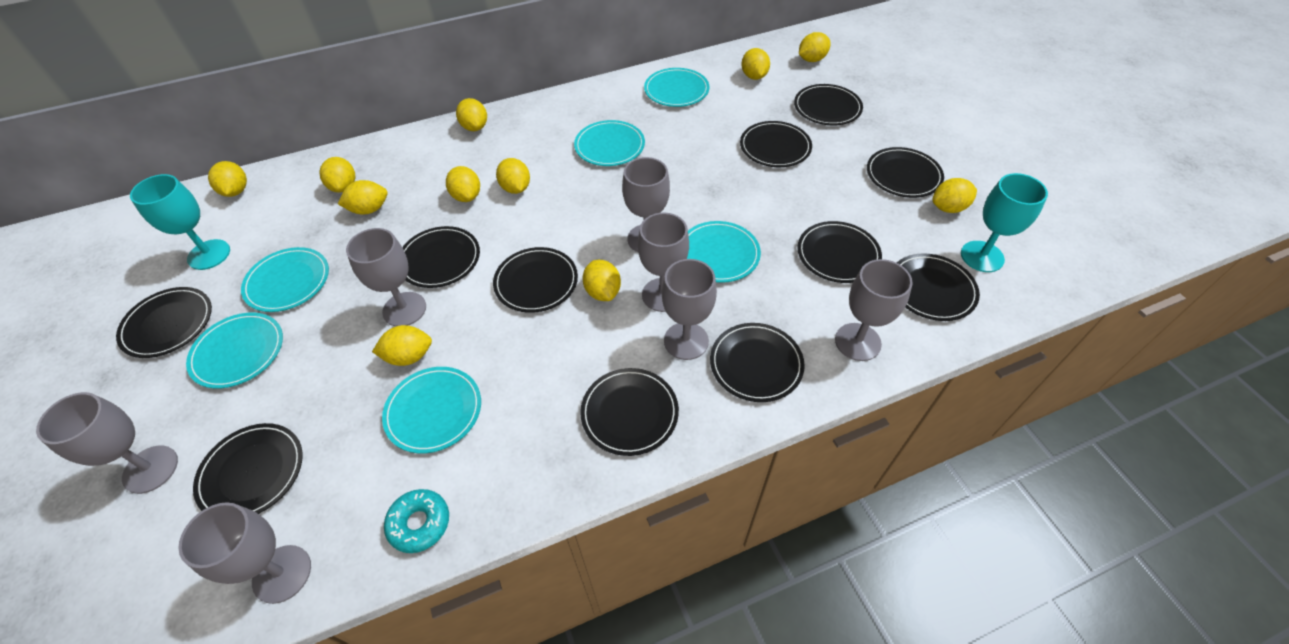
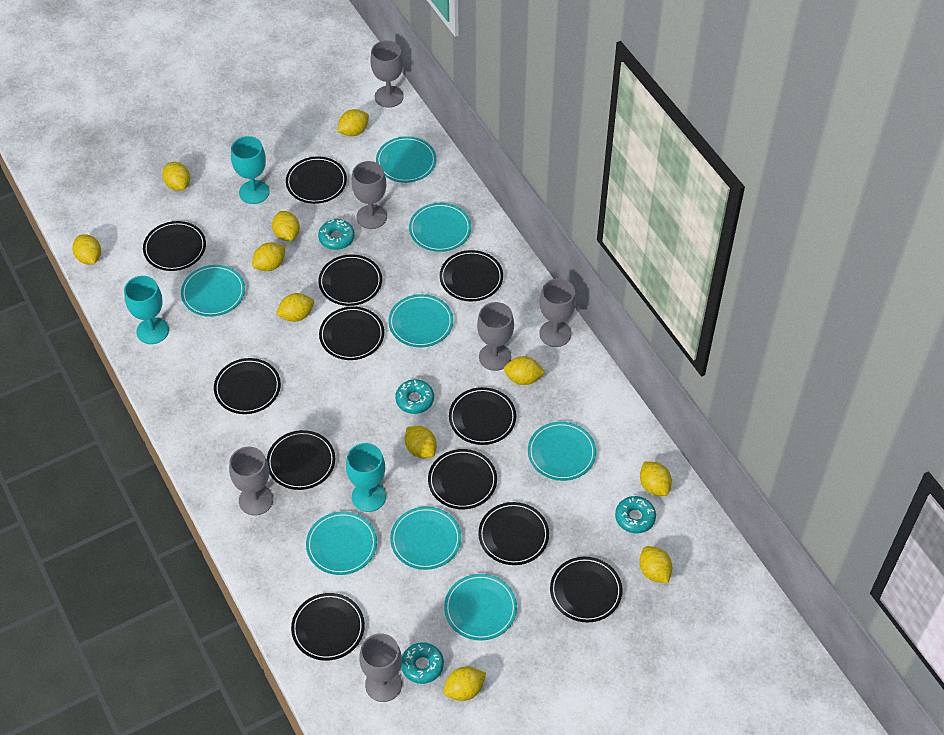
black plate: [116,287,212,358] [193,423,303,514] [403,226,480,288] [493,247,578,313] [580,368,679,456] [710,323,805,402] [740,121,812,167] [794,84,863,125] [797,221,882,283] [867,147,944,198] [897,253,980,321] = 11 -> [143,221,206,271] [214,358,281,414] [267,430,335,490] [286,157,347,204] [291,593,365,661] [318,254,382,306] [319,306,384,360] [428,449,497,509] [440,250,503,301] [449,387,516,445] [478,502,549,565] [550,557,622,622] = 12
grey goblet: [36,392,178,494] [178,502,311,604] [346,228,426,326] [622,157,670,252] [638,213,689,312] [662,259,717,360] [835,259,913,361] = 7 -> [229,447,273,516] [351,161,387,229] [359,633,402,702] [370,40,404,108] [477,302,514,371] [539,278,576,347] = 6
turquoise donut: [384,489,449,553] = 1 -> [318,219,355,250] [395,379,434,414] [401,642,444,684] [615,496,656,534] = 4
turquoise goblet: [130,174,230,270] [961,173,1048,272] = 2 -> [124,276,169,344] [231,136,269,204] [346,443,386,512] = 3
turquoise plate: [186,313,283,389] [241,247,329,312] [382,367,481,453] [574,120,645,166] [644,68,709,107] [687,221,761,283] = 6 -> [181,265,245,317] [306,511,377,575] [376,136,436,183] [388,294,453,347] [390,506,461,570] [409,203,471,252] [444,574,517,641] [528,422,596,481] = 8

